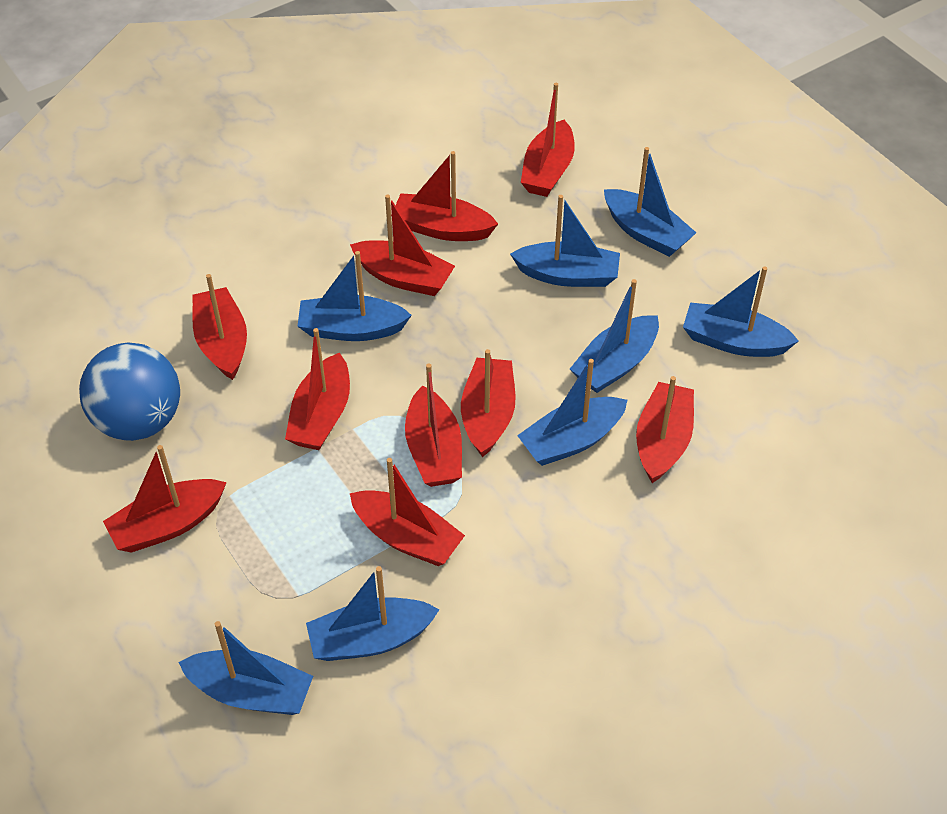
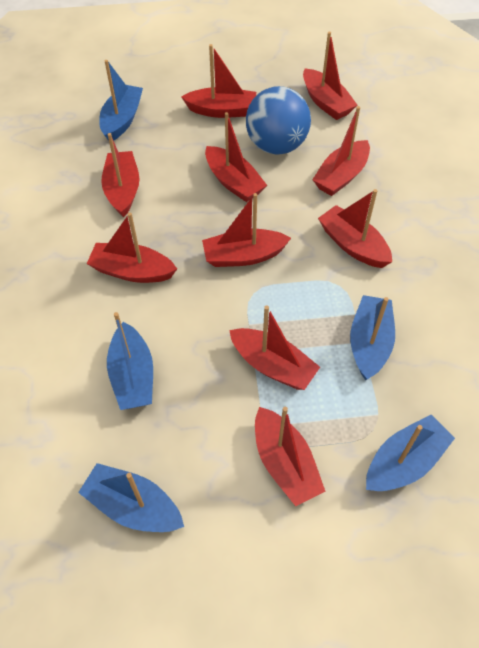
blue boat: [178,621,313,715] [297,251,412,341] [306,566,440,661] [510,195,620,287] [517,359,627,466] [570,279,659,393] [604,147,696,257] [683,266,799,357] = 8 -> [78,463,184,532] [99,60,143,141] [107,312,153,410] [350,295,395,380] [366,415,455,491] = 5

